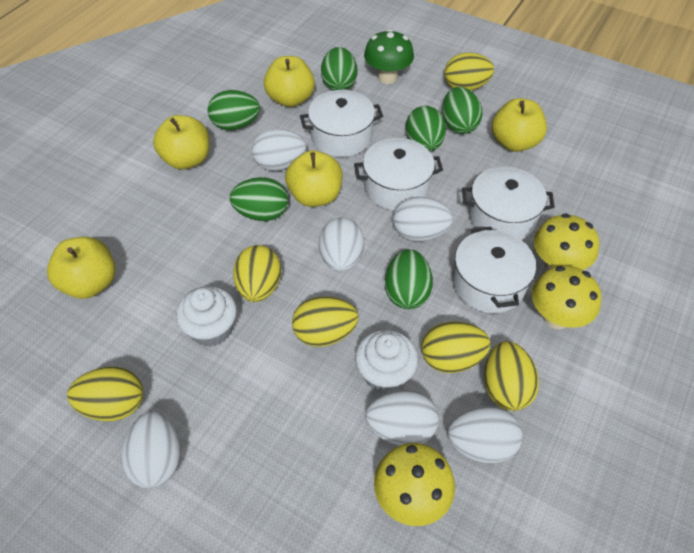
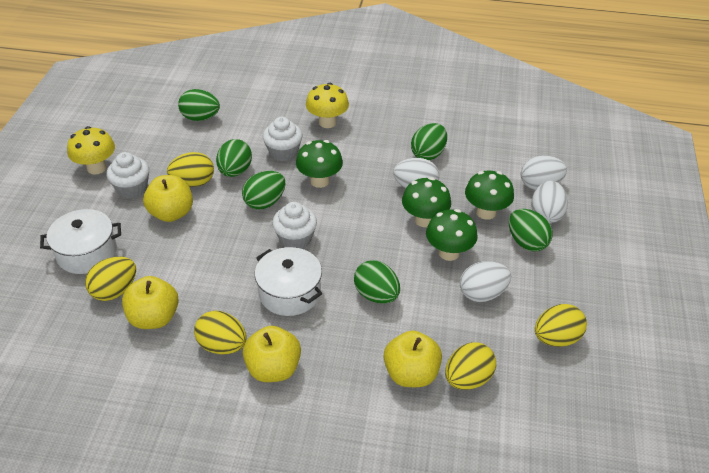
green mushroom: [364,29,414,84] = 1 -> [296,140,343,188] [402,177,451,227] [426,209,478,261] [465,171,514,220] = 4
white cupcake: [176,286,237,347] [355,330,418,393] = 2 -> [107,152,149,198] [263,117,303,161] [272,202,317,249] = 3
white egg: [122,411,181,488] [252,129,306,171] [319,218,364,272] [365,390,439,446] [393,197,453,241] [447,406,523,463] = 6 -> [393,158,439,188] [460,261,511,302] [521,156,567,190] [531,181,568,223] = 4
white pot: [300,90,383,157] [354,138,443,210] [452,227,536,313] [462,167,555,240] = 4 -> [40,209,121,274] [255,247,322,316] = 2
yellow apple: [47,237,116,299] [153,115,209,169] [264,56,315,107] [285,151,343,207] [492,98,547,152] = 5 -> [122,276,179,329] [143,175,193,222] [243,326,301,382] [384,331,442,387] = 4
yellow egg: [67,367,143,421] [233,245,281,302] [292,296,358,347] [422,321,490,373] [444,52,494,90] [484,341,539,411] = 6 -> [85,257,136,301] [167,152,214,187] [194,311,247,355] [445,342,496,390] [535,304,587,347] = 5
yellow mushroom: [374,443,455,526] [532,266,601,329] [534,213,599,270] = 3 -> [67,126,115,175] [306,83,349,128] = 2

